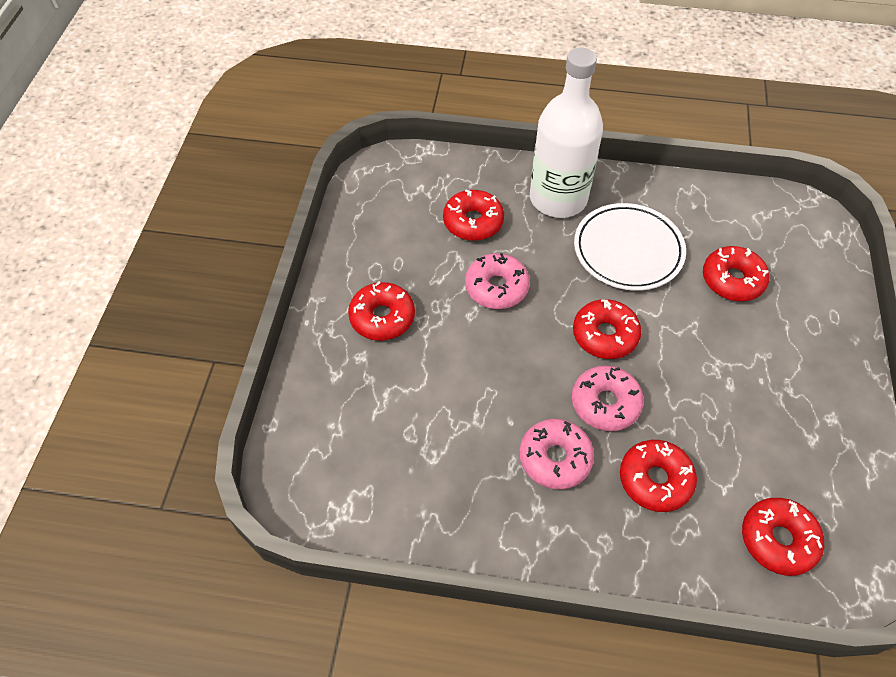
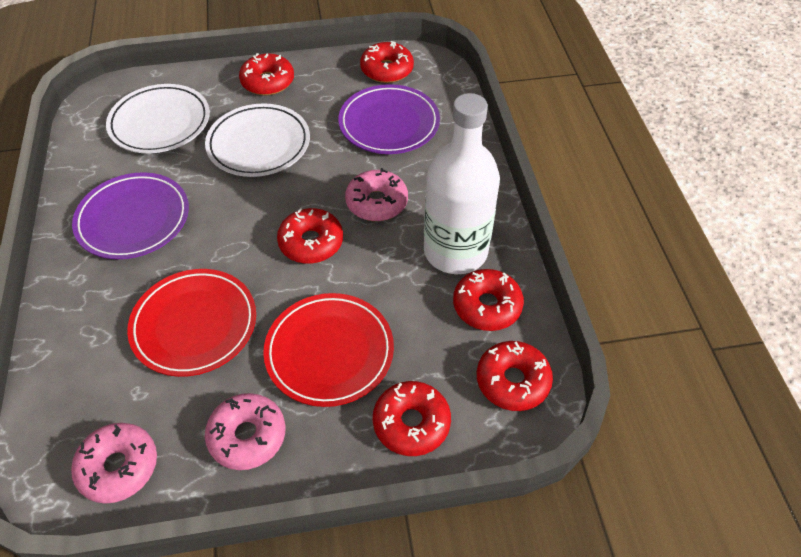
purple plate: none = 0 -> [72,172,189,259] [338,84,440,154] = 2
red plate: none = 0 -> [127,269,256,377] [263,293,394,407] = 2
white plate: [574,203,686,291] = 1 -> [106,84,210,153] [205,103,310,177] = 2

